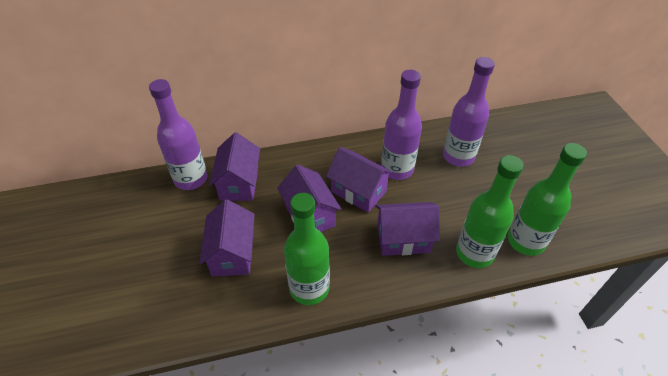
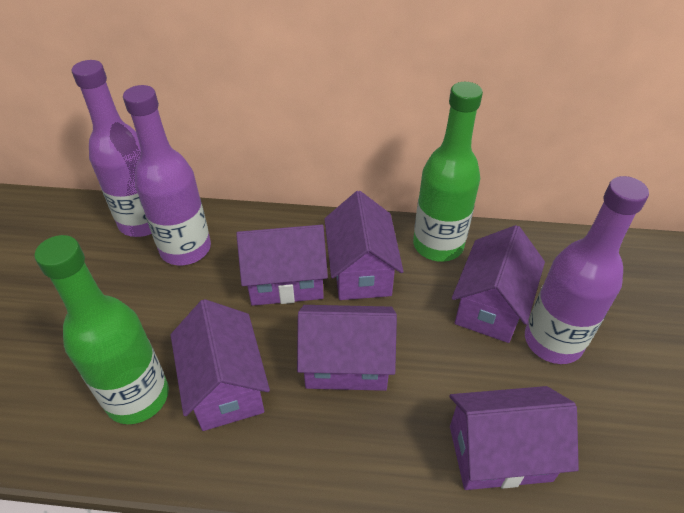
green bottle: [284,193,330,305] [456,155,523,268] [508,143,587,256] = 3 -> [34,235,169,424] [413,82,483,262] = 2
purple house: [199,199,255,276] [209,132,260,201] [277,165,342,232] [326,147,394,212] [375,202,440,256] = 5 -> [171,299,270,431] [236,225,328,306] [297,305,397,391] [325,191,404,300] [450,386,579,490] [452,225,545,343] = 6

